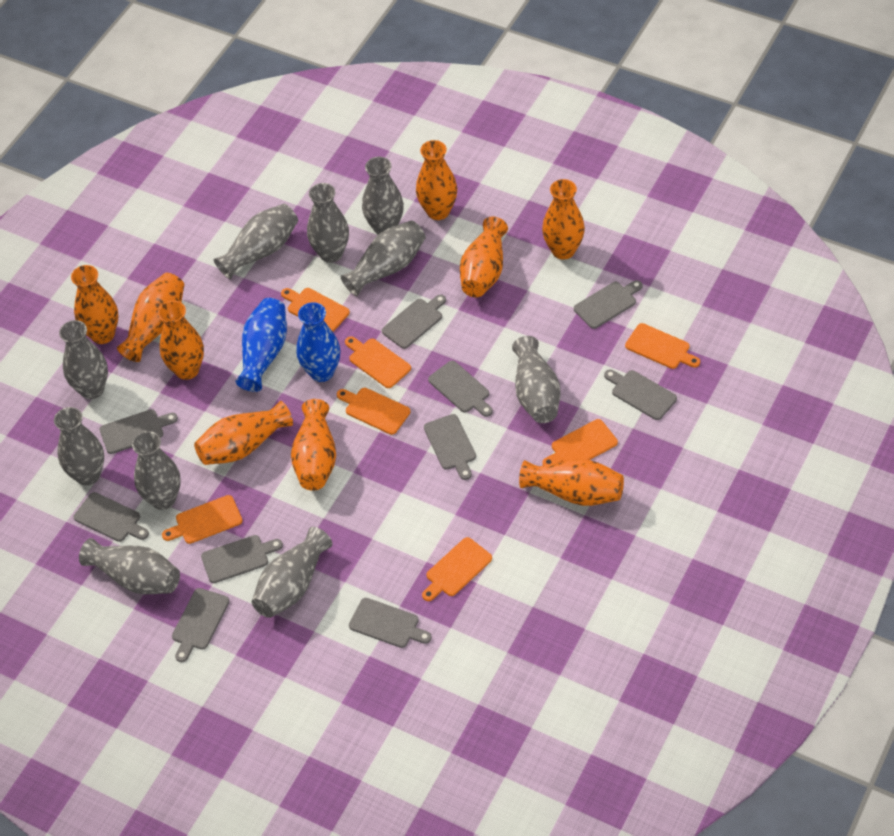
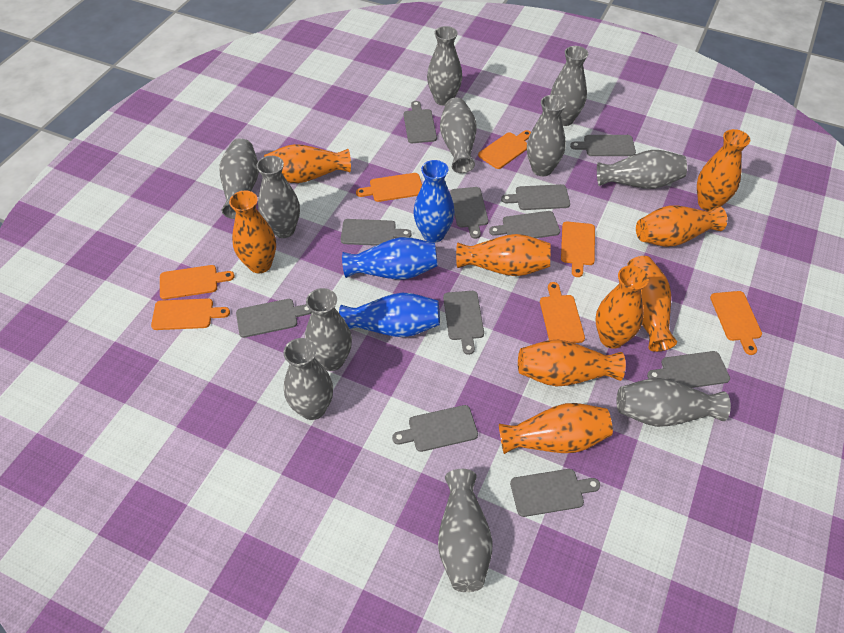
blue vase: [236,298,287,392] [296,302,340,382] = 2 -> [339,293,440,337] [342,237,438,279] [413,160,455,243] = 3
grey cutting board: [74,492,149,542] [100,409,178,454] [172,588,230,662] [201,535,283,583] [349,598,432,648] [382,294,446,349] [424,414,476,480] [428,361,493,417] [574,280,643,329] [604,369,677,420] = 10 -> [236,299,312,338] [341,219,412,246] [392,405,478,452] [404,101,437,143] [443,291,484,355] [450,187,488,239] [489,211,560,238] [501,184,570,210] [510,469,600,517] [570,135,636,156] [647,351,730,388] = 11
grey vase: [54,407,104,486] [59,320,108,399] [79,538,180,594] [132,431,181,510] [214,204,298,279] [252,527,332,618] [307,183,349,263] [340,220,426,296] [362,157,404,235] [512,336,561,423] = 10 -> [220,138,259,219] [256,156,300,238] [283,338,333,420] [305,288,352,371] [427,26,462,106] [438,469,493,592] [440,97,476,173] [527,95,566,176] [550,46,588,126] [597,150,687,189] [616,378,731,427] = 11

